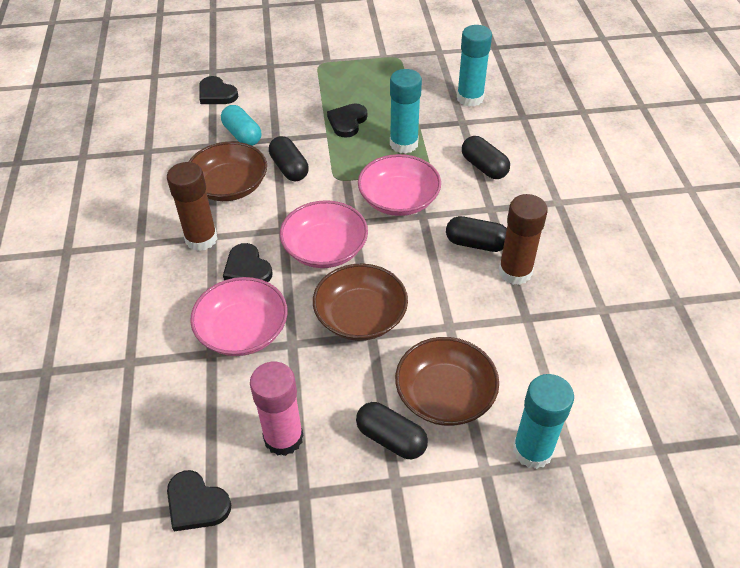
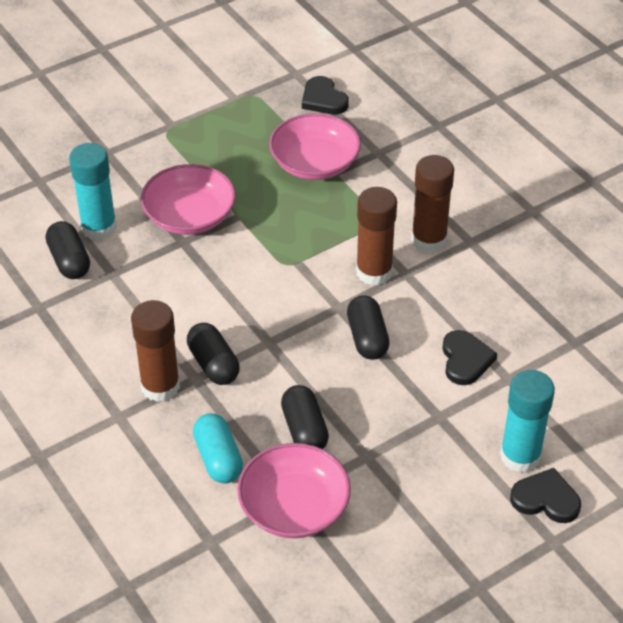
black heart: [167,470,231,531] [199,76,238,104] [223,243,273,282] [327,104,367,138] = 4 -> [302,76,349,115] [442,330,497,385] [510,468,581,523] = 3
brown bowl: [188,142,267,201] [313,264,408,341] [395,337,499,426] = 3 -> none = 0
brown glue stick: [167,162,218,251] [499,194,548,285] = 2 -> [131,300,180,402] [356,187,397,285] [411,155,454,253] = 3
pink glue stick: [250,362,303,456] = 1 -> none = 0
turquoise glue stick: [390,69,422,154] [457,25,492,107] [513,374,574,469] = 3 -> [69,143,117,240] [500,370,555,473] = 2

